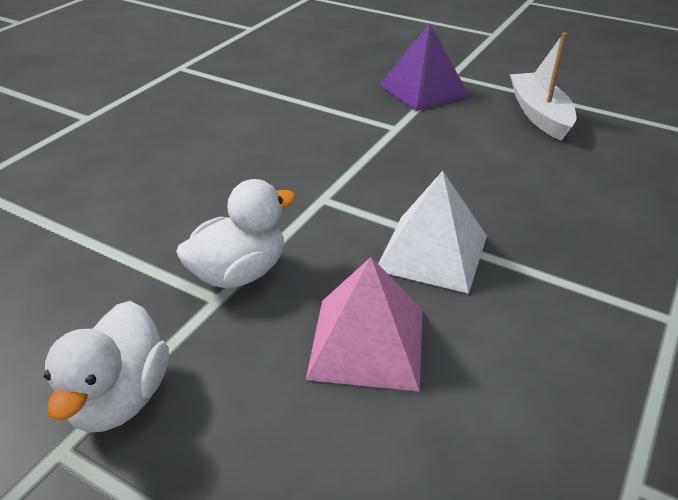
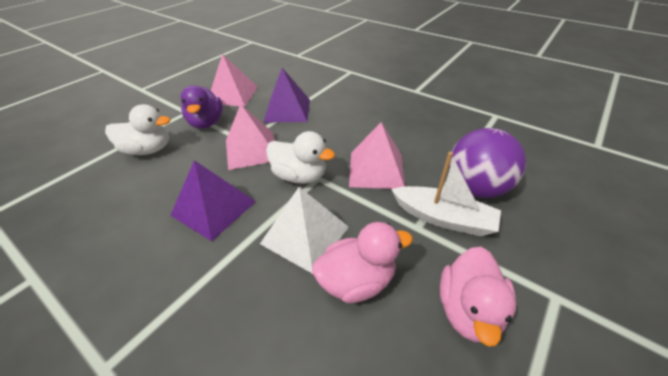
pink duck: none = 0 -> [312,222,413,303] [440,247,516,347] = 2
pink pyramid: [306,257,423,392] = 1 -> [211,54,258,107] [226,104,275,170] [349,122,405,189] = 3
purple ball: none = 0 -> [449,128,526,198] = 1
purple duck: none = 0 -> [181,85,223,129] = 1
purple pyramid: [380,23,469,111] = 1 -> [170,160,256,241] [263,68,310,123] = 2

